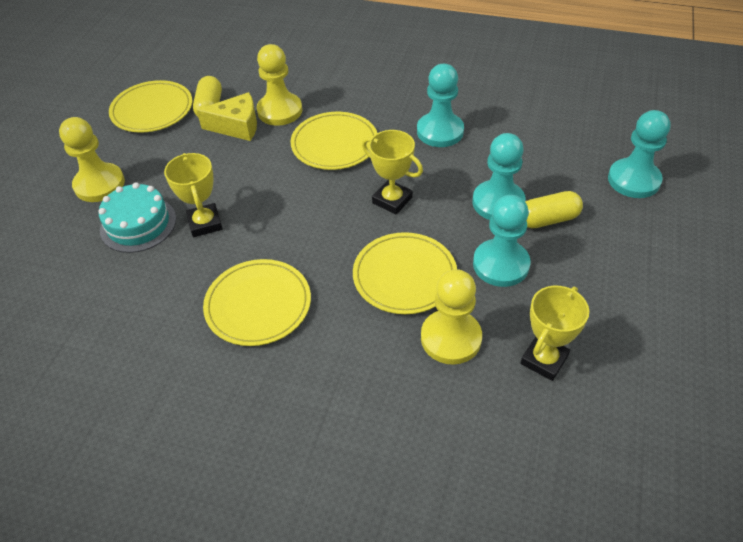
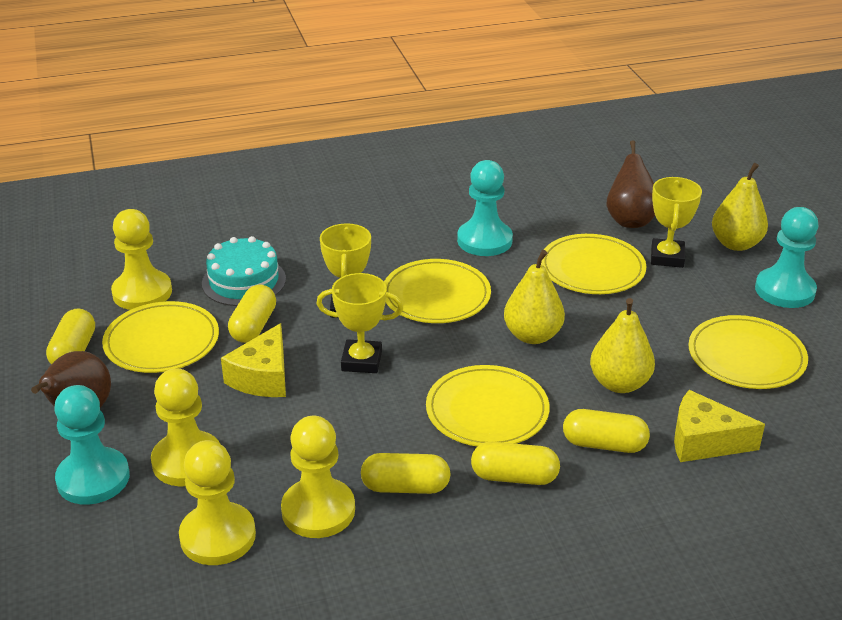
brown pear: none = 0 -> [31,351,111,407] [607,140,655,228] = 2
turquoise pawn: [417,64,464,147] [473,133,526,220] [473,195,531,287] [608,110,671,198] = 4 -> [54,385,130,505] [457,160,513,256] [755,207,818,308] = 3
yellow capsule: [193,76,222,117] [525,191,583,228] = 2 -> [46,308,95,365] [228,285,276,343] [361,453,451,494] [471,442,560,485] [563,409,650,453] = 5
yellow cheese: [197,92,257,141] = 1 -> [221,323,286,397] [674,390,765,462] = 2
yellow pawn: [59,117,125,202] [257,44,302,126] [421,269,482,365] = 3 -> [111,209,172,310] [151,369,220,486] [179,440,256,565] [281,416,355,538] = 4
yellow pear: none = 0 -> [504,250,565,344] [590,298,655,393] [712,163,768,251] = 3
yellow plate: [109,80,192,133] [203,259,311,346] [291,112,377,170] [353,232,457,314] = 4 -> [102,301,219,373] [384,259,491,323] [426,365,550,447] [541,234,646,294] [688,315,808,389] = 5

